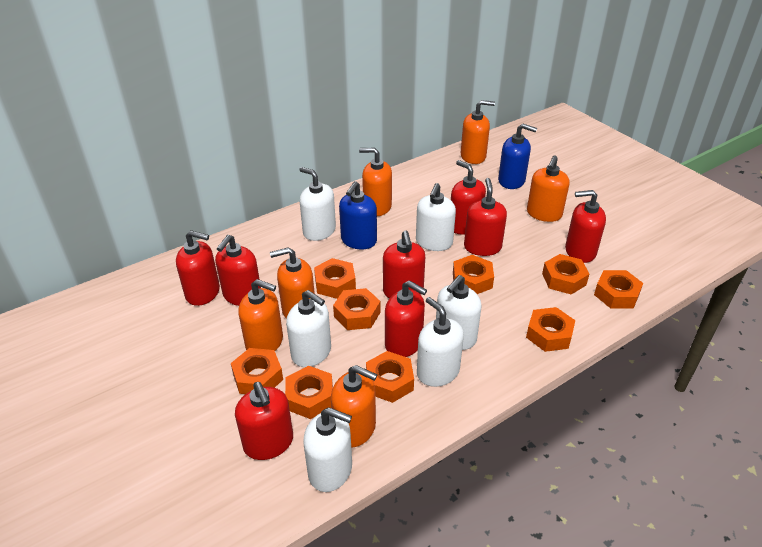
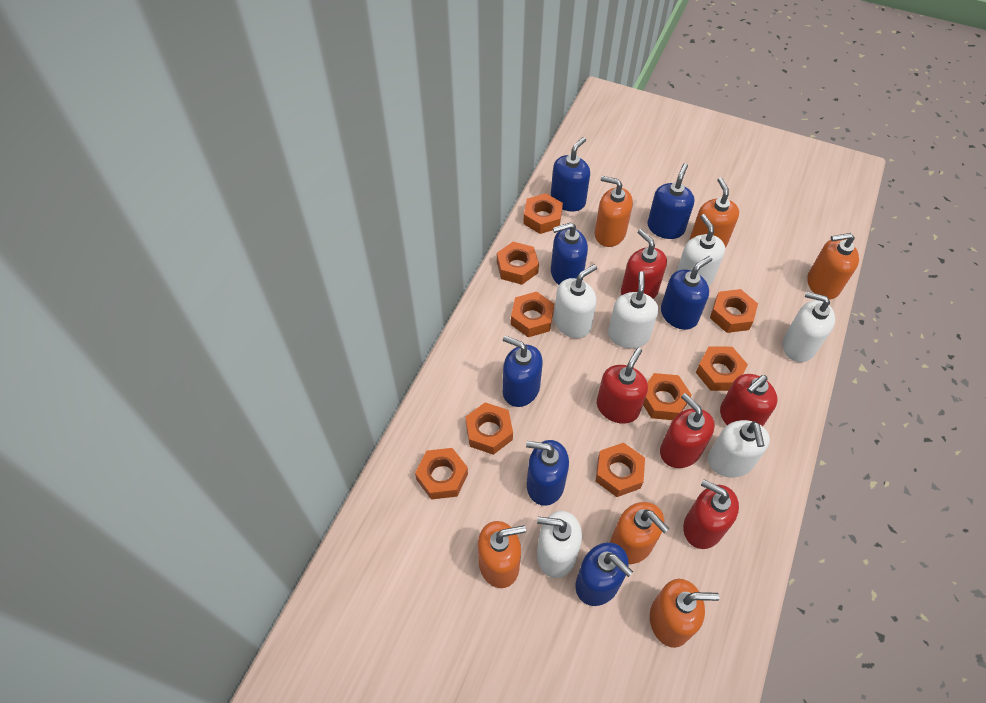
blue soap dispenser: [339,181,377,249] [498,124,537,189] = 2 -> [503,336,543,407] [526,440,569,506] [551,137,590,211] [551,222,588,285] [576,542,633,606] [647,163,694,239] [661,256,712,330] = 7
red soap dispenser: [176,230,220,306] [215,235,261,306] [235,382,293,460] [383,231,425,299] [385,280,427,357] [451,160,486,235] [464,178,507,256] [565,190,606,263] = 8 -> [597,348,648,424] [621,229,667,299] [660,393,715,468] [683,479,739,549] [720,374,778,426] = 5

